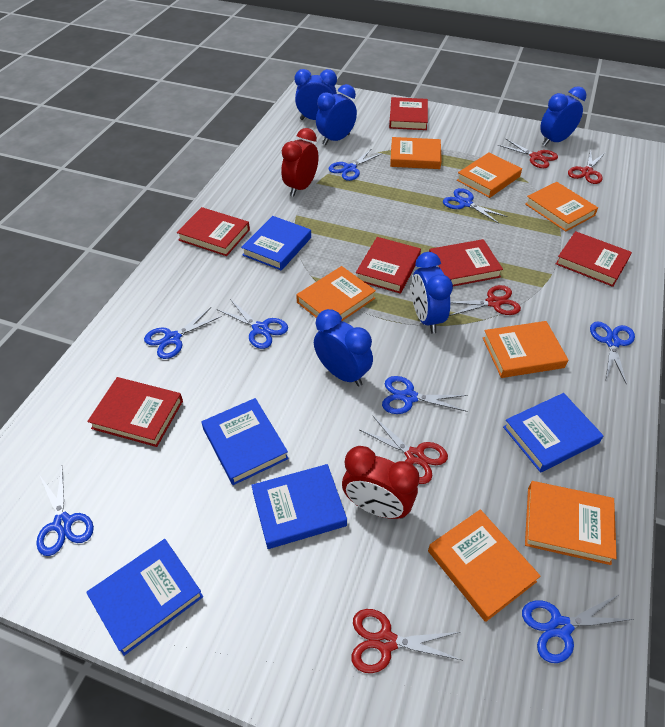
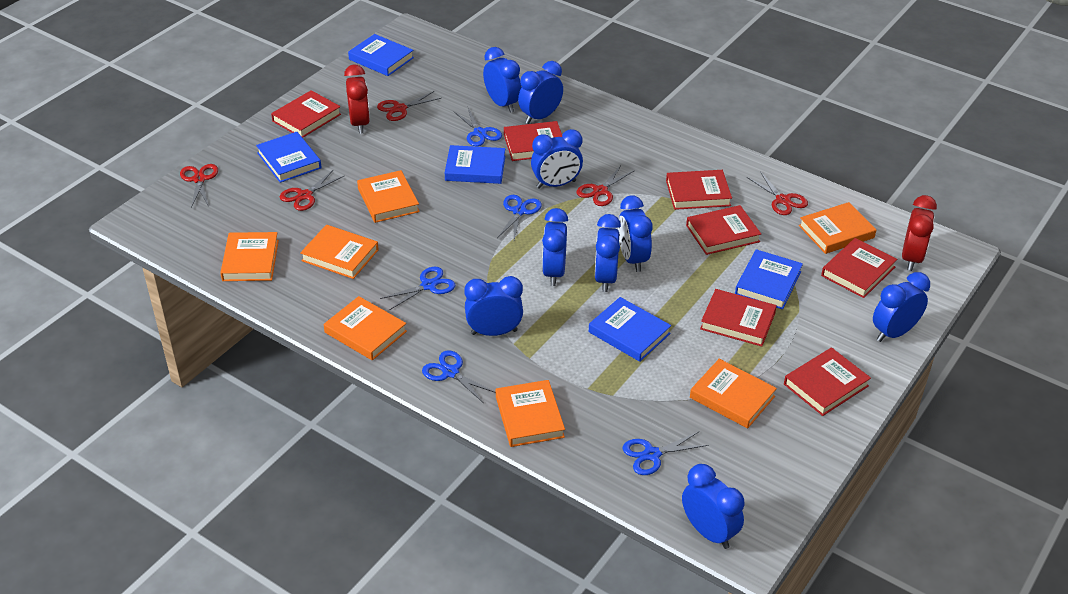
blue clock: [295,69,337,120] [314,309,373,387] [316,84,357,146] [411,252,453,334] [540,86,586,146] = 5 -> [464,276,523,336] [483,47,521,113] [518,61,563,124] [531,129,583,189] [542,208,568,286] [595,214,621,292] [618,195,653,272] [682,464,745,549] [873,272,930,342] = 9
blue scissors: [36,467,94,556] [144,307,222,359] [217,299,288,349] [329,149,381,181] [382,376,467,414] [443,188,508,224] [522,595,635,663] [590,321,635,385] = 8 -> [380,267,455,310] [422,350,496,403] [453,108,502,146] [497,195,542,240] [623,431,709,475] = 5
red book: [87,377,183,447] [177,207,250,256] [356,237,421,294] [389,97,428,130] [429,239,503,286] [556,231,632,287] = 6 -> [271,90,341,138] [504,121,562,161] [666,170,732,210] [686,205,761,255] [700,289,777,347] [784,347,871,416] [821,238,897,298] = 7

